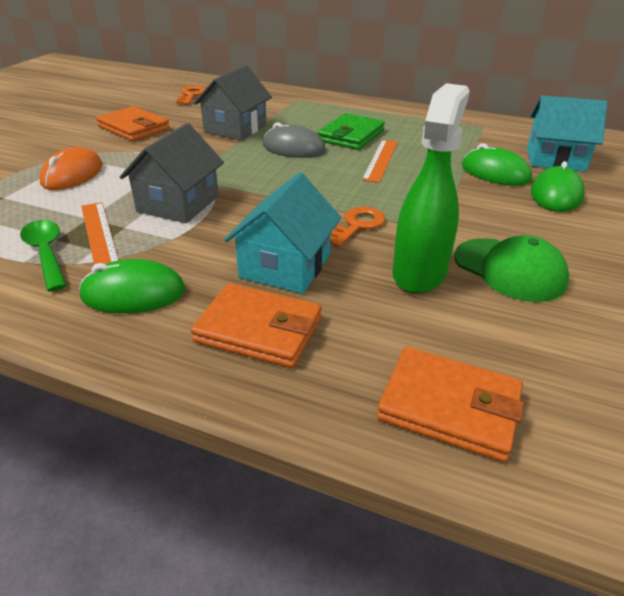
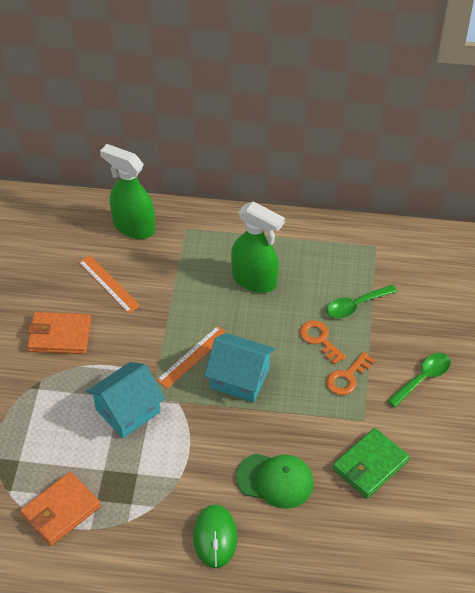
green mouse: [79,259,185,314] [462,144,532,186] [531,161,585,212] = 3 -> [193,504,237,568] = 1
green spoon: [20,220,67,292] = 1 -> [326,285,397,318] [387,353,451,408] = 2
green spray bottle: [392,83,470,294] = 1 -> [100,144,155,239] [231,201,285,293] = 2
grey house: [120,123,224,223] [194,65,272,140] = 2 -> none = 0
grey mouse: [262,122,326,158] = 1 -> none = 0
orange mouse: [39,147,102,190] = 1 -> none = 0
orange wallet: [96,106,170,141] [191,283,322,368] [377,347,524,462] = 3 -> [20,472,101,546] [27,312,91,354] = 2

